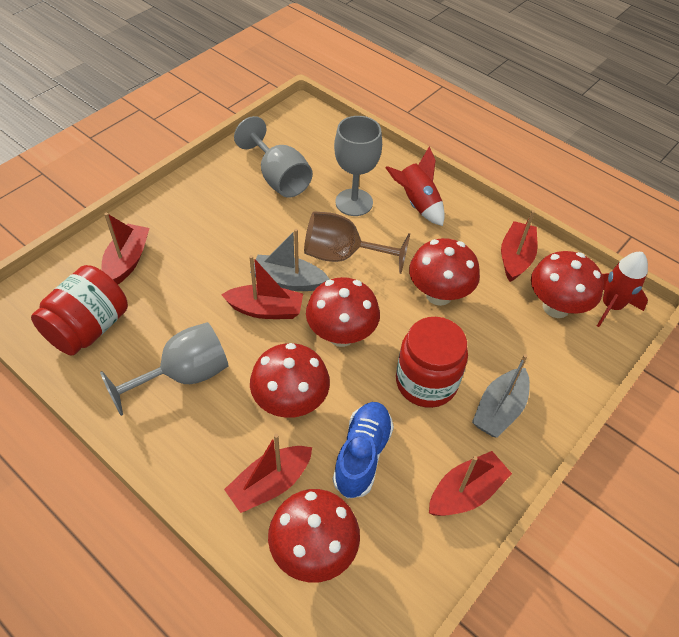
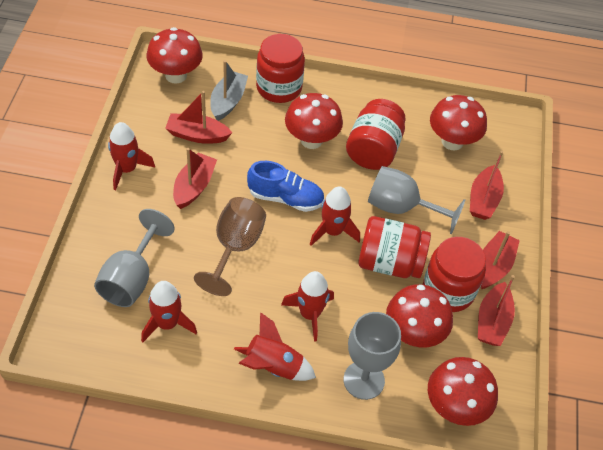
grey boat: [250,229,330,291] [472,354,530,438] = 2 -> [210,60,248,121] = 1
red jar: [31,265,128,356] [396,317,468,408] = 2 -> [256,34,305,103] [346,99,406,170] [358,216,431,278] [423,237,486,312] = 4
red rocket: [385,146,445,226] [597,252,648,327] = 2 -> [108,122,155,190] [141,281,197,342] [234,312,316,381] [281,271,334,342] [310,186,360,246] = 5

